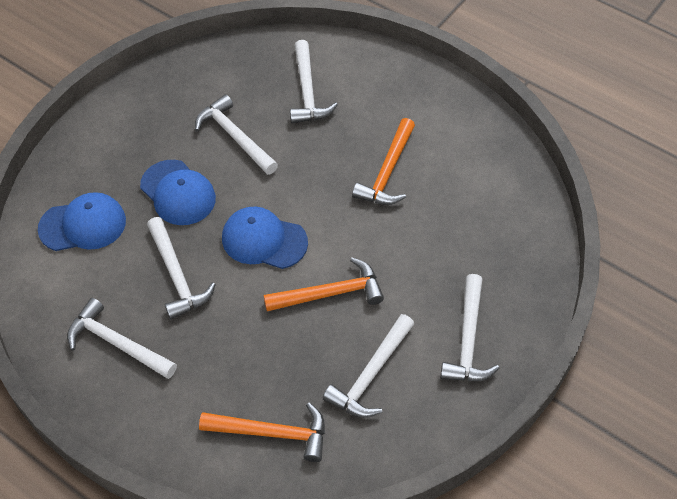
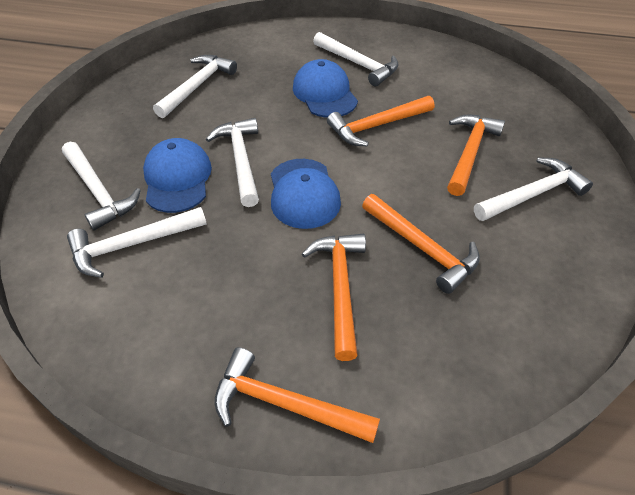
orange hammer: [199,403,325,462] [264,258,384,311] [352,118,415,205] = 3 -> [214,347,380,443] [302,234,366,361] [327,96,434,146] [362,194,480,294] [447,114,505,196] = 5

